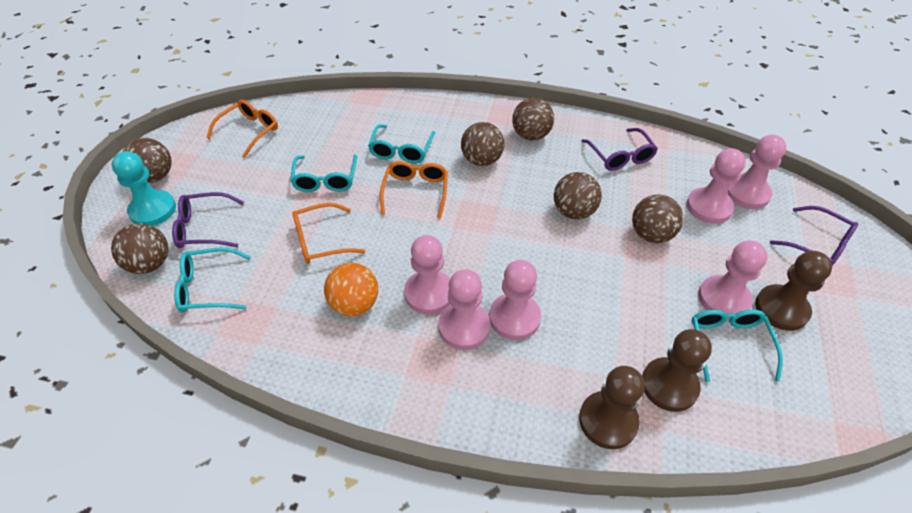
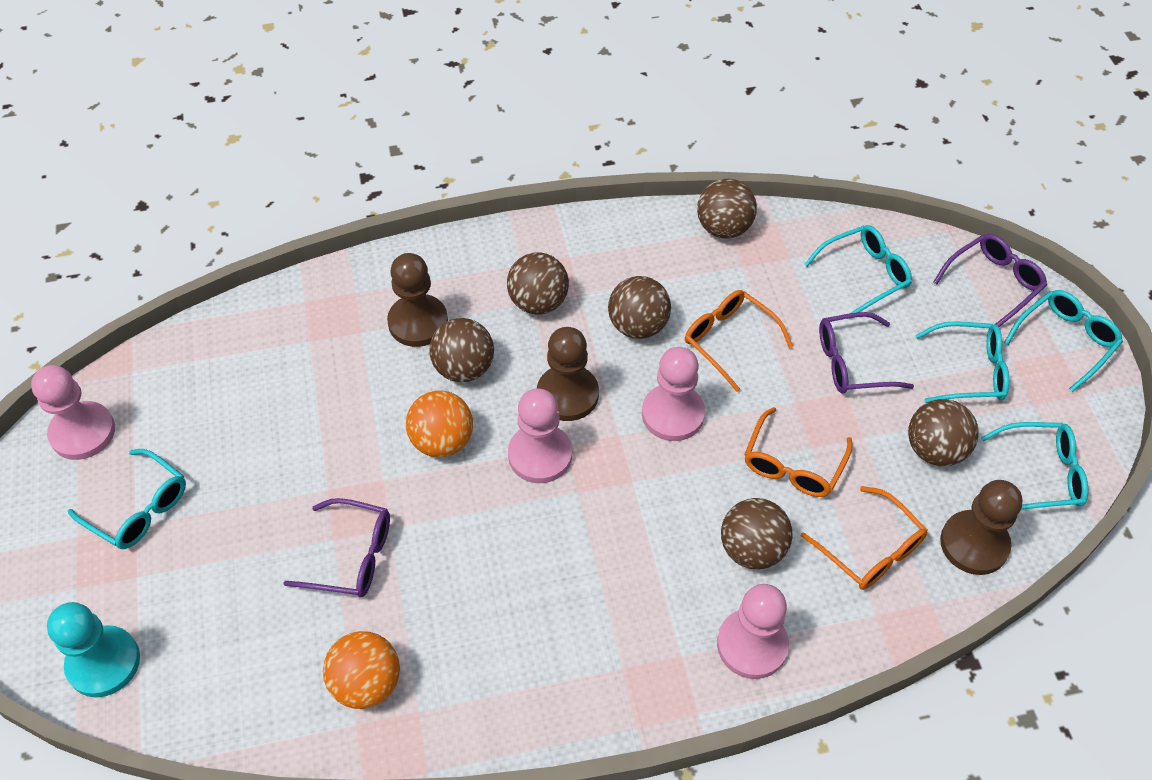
orange ball: [324,263,378,316] = 1 -> [323,631,400,709] [406,390,473,457] = 2
pink pawn: [404,235,450,314] [438,269,491,350] [489,260,541,340] [687,148,746,224] [698,241,767,320] [728,135,786,209] = 6 -> [31,365,115,460] [508,389,572,483] [642,347,705,441] [717,584,789,679] = 4
turquoise glasses: [174,248,251,312] [290,154,357,192] [368,124,435,163] [691,309,783,382] = 4 -> [68,449,186,549] [804,225,912,319] [915,321,1009,403] [981,422,1088,510] [1004,290,1123,392] = 5

